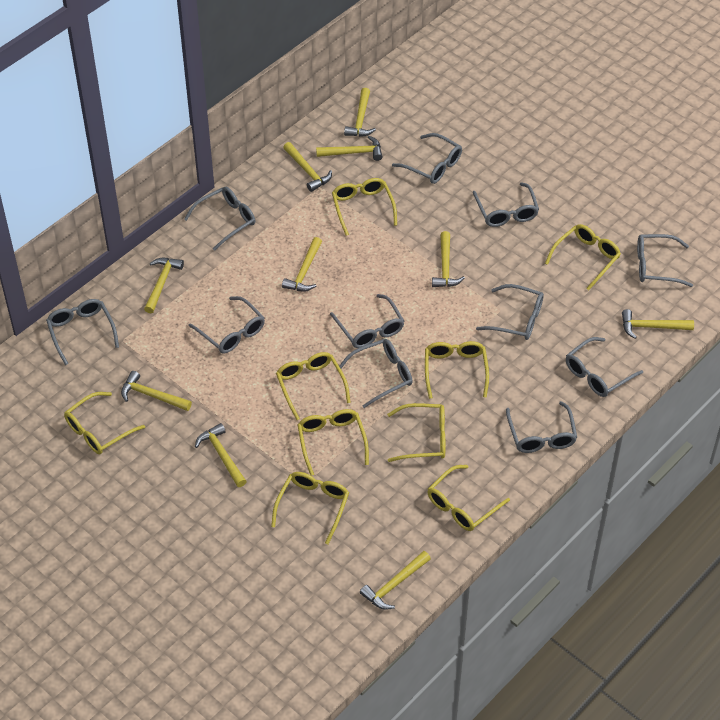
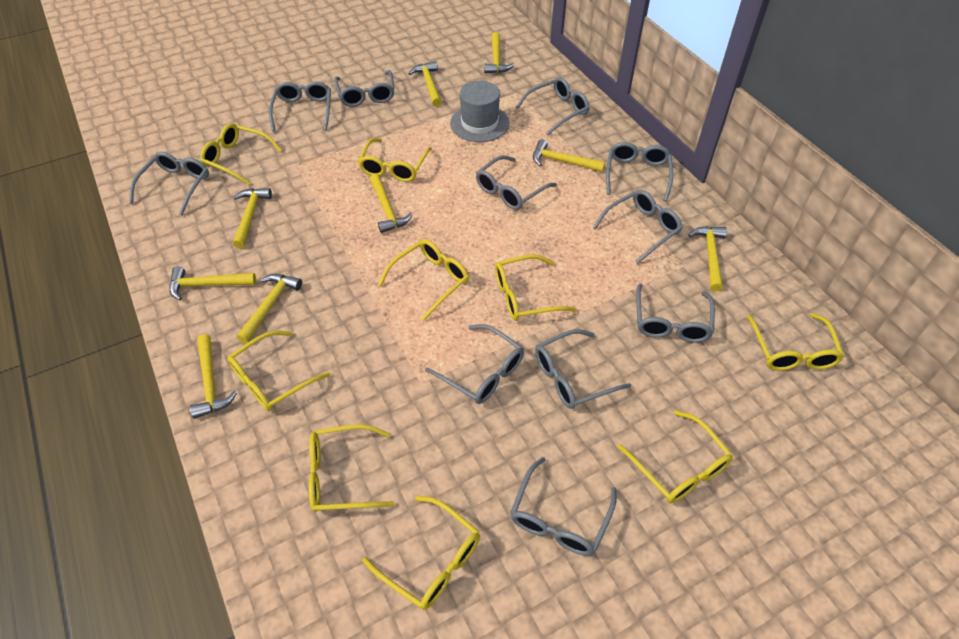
grey hat: none = 0 -> [450,81,509,142] = 1
yellow hammer: [121,371,192,411] [144,258,184,313] [195,423,247,487] [282,237,322,292] [283,142,332,192] [316,136,382,161] [344,88,376,137] [360,551,431,610] [432,231,465,287] [622,309,694,339] = 10 -> [169,266,256,300] [190,334,237,419] [233,188,272,248] [237,274,302,344] [370,174,413,233] [408,61,442,107] [484,32,514,73] [533,139,605,172] [688,226,727,291] = 9

